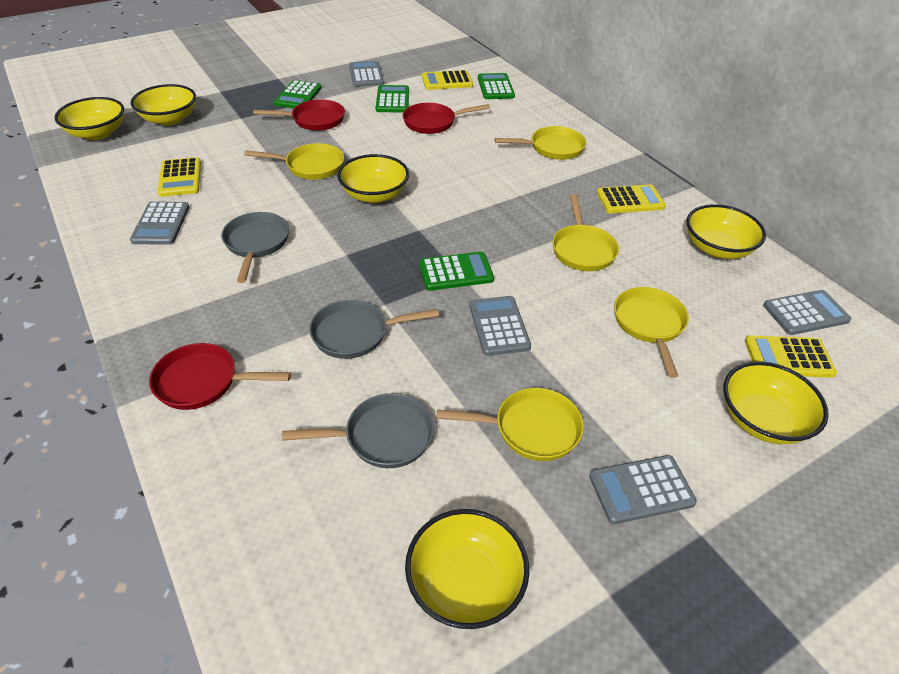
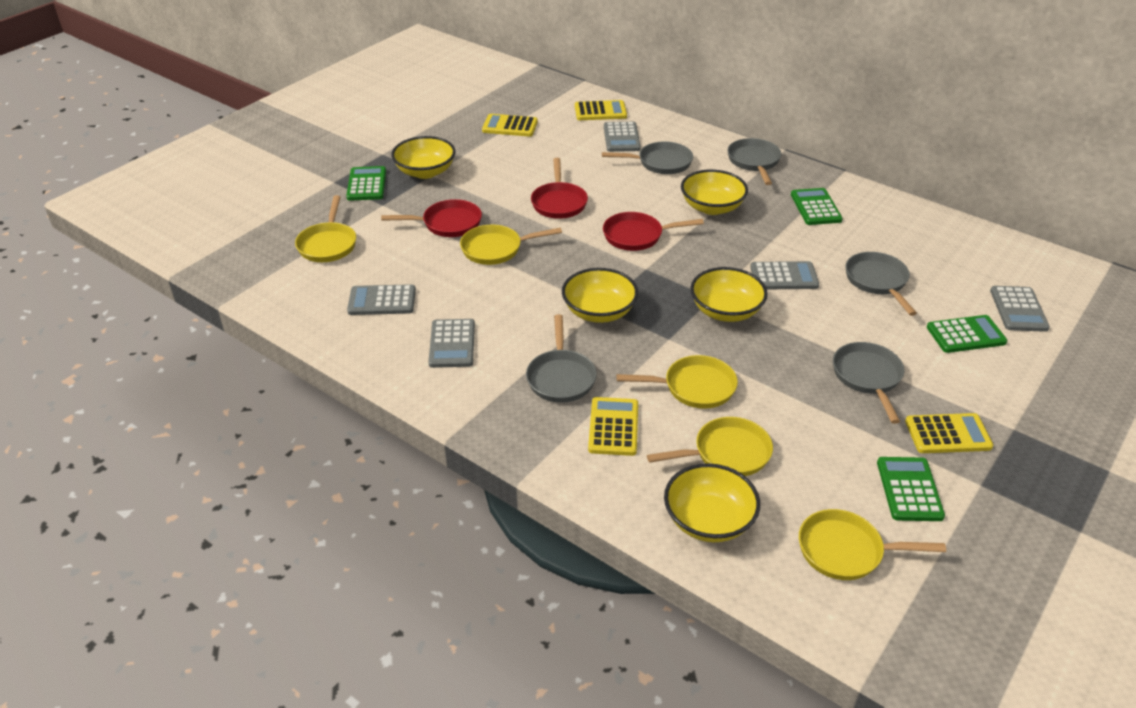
grey pan: [221,212,289,283] [282,393,434,468] [309,300,439,359] = 3 -> [526,314,597,403] [602,141,693,174] [727,138,781,185] [833,342,905,424] [845,252,917,316] = 5
yellow bowl: [54,97,124,140] [130,84,196,126] [337,154,409,203] [405,509,529,629] [686,204,766,259] [723,361,829,444] = 6 -> [391,136,456,179] [562,268,638,323] [664,463,760,542] [681,170,748,215] [690,267,768,322] = 5

